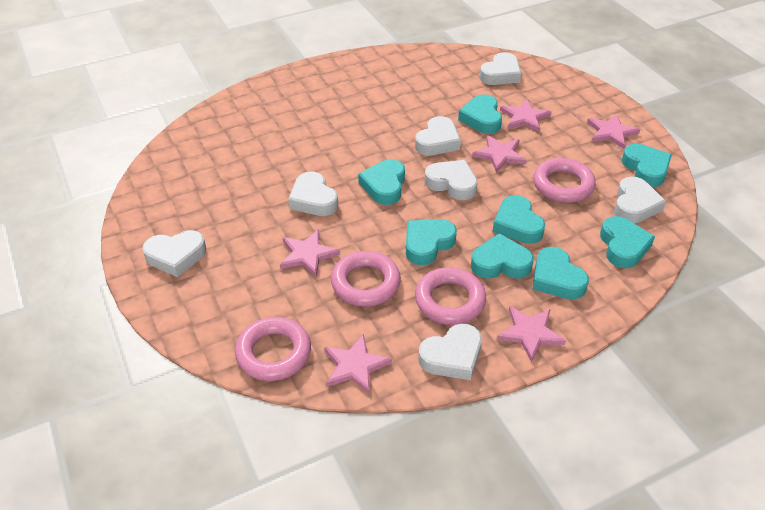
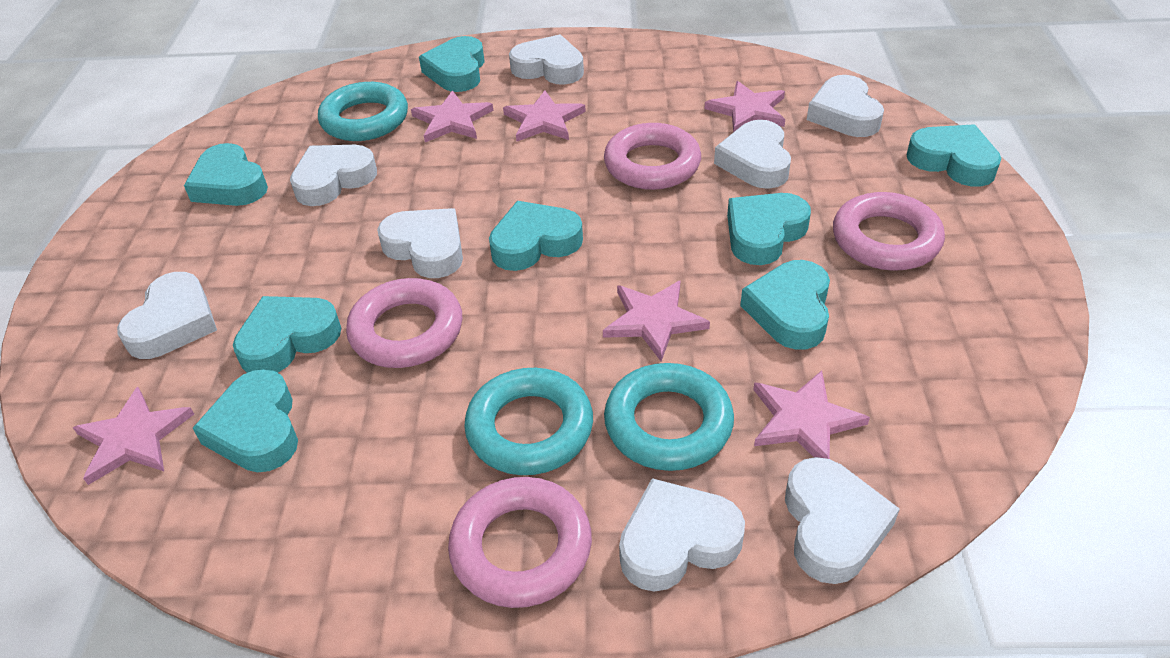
turquoise ring: none = 0 -> [318,82,408,141] [464,368,593,475] [604,363,734,471] = 3
white heart: [142,230,206,277] [288,171,338,216] [415,116,461,156] [418,324,482,380] [425,160,478,200] [480,52,521,85] [614,177,666,223] = 7 -> [117,272,217,359] [290,145,377,206] [377,208,463,278] [509,35,584,85] [619,478,745,592] [714,120,791,189] [785,457,900,584] [807,75,884,137] = 8

